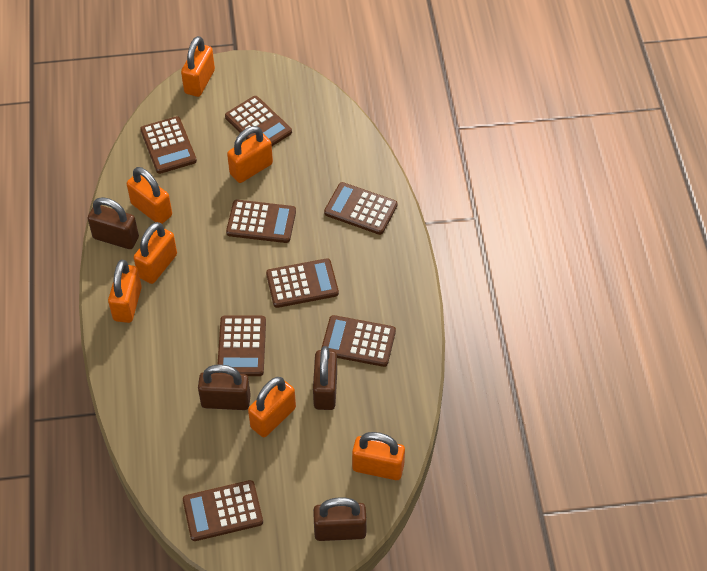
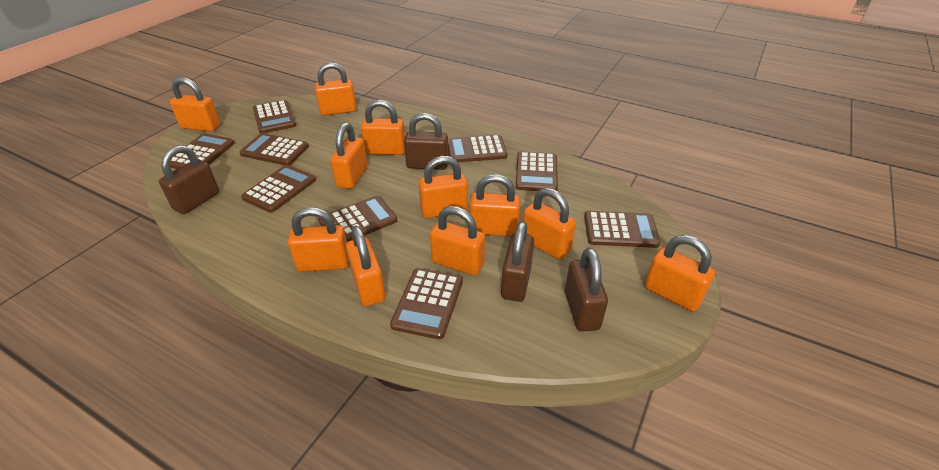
brown calculator: [140,116,197,174] [183,480,263,541] [217,316,266,376] [225,96,292,146] [226,200,296,243] [266,258,339,308] [321,315,396,367] [324,182,398,235] = 8 -> [170,133,235,169] [239,133,309,165] [241,165,316,213] [253,100,296,134] [318,196,398,242] [390,268,463,339] [448,135,507,162] [515,151,558,191] [584,211,661,248] = 9
orange padlock: [108,260,142,323] [127,167,172,224] [134,222,177,284] [181,36,215,97] [227,126,273,183] [248,377,296,437] [352,432,405,480] = 7 -> [170,77,220,131] [288,207,349,272] [315,62,356,116] [330,122,367,189] [346,226,385,306] [361,100,405,155] [418,156,468,218] [430,206,485,275] [470,174,520,236] [523,188,576,260] [645,235,715,312] = 11

